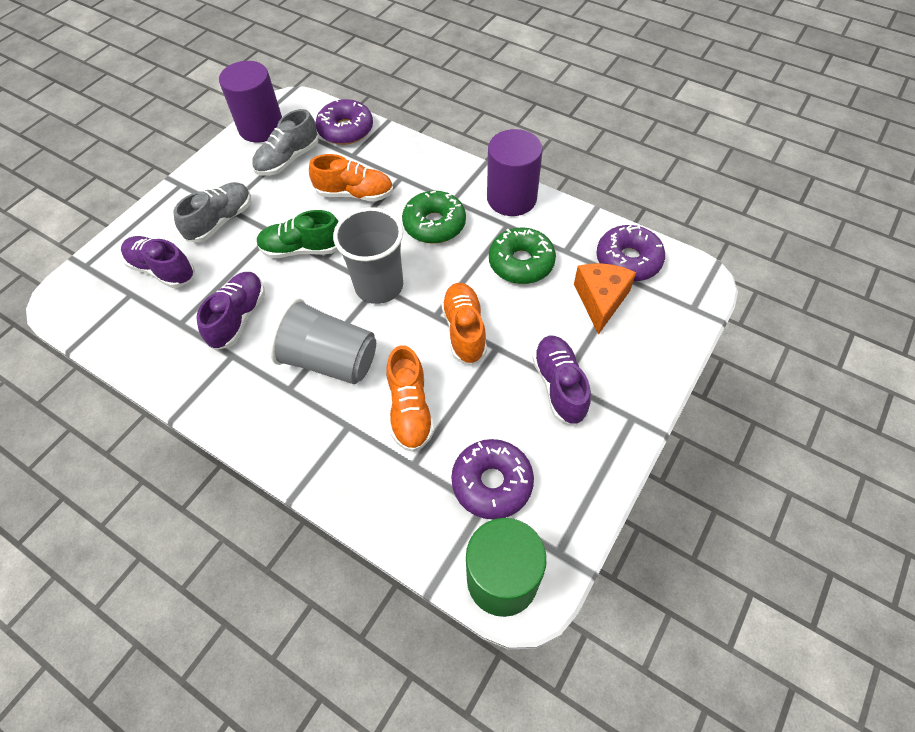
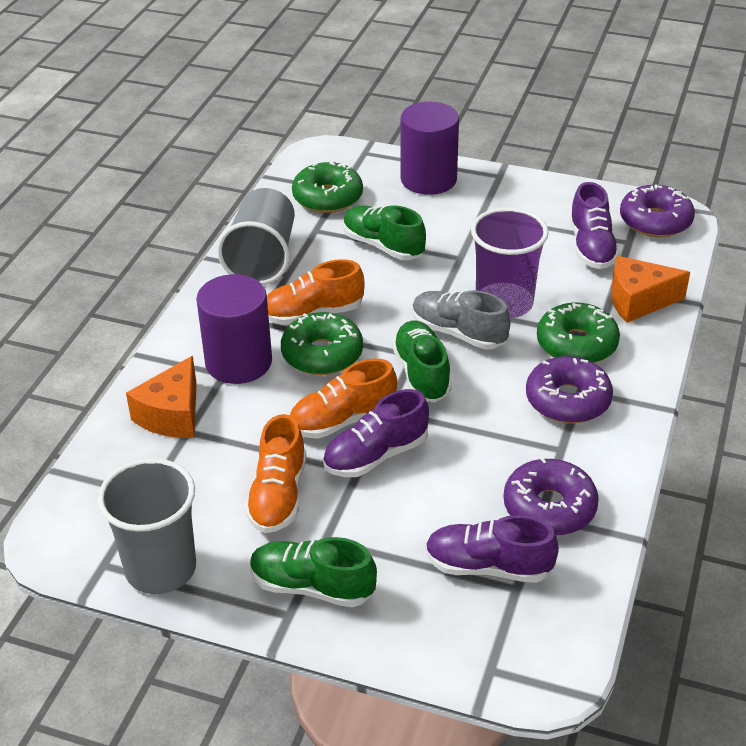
green cylinder: [466,518,547,617] = 1 -> none = 0
green donut: [402,191,466,244] [489,228,556,284] = 2 -> [281,312,363,375] [292,161,363,213] [537,303,620,363] = 3
green shoe: [257,210,339,258] = 1 -> [250,537,377,607] [343,205,426,260] [392,321,452,402] = 3
grey shoe: [173,182,251,243] [252,109,319,176] = 2 -> [412,290,511,349] = 1
orange cheese: [574,263,636,335] = 1 -> [126,356,197,438] [611,256,690,323] = 2
purple cup: none = 0 -> [471,207,549,319] = 1

